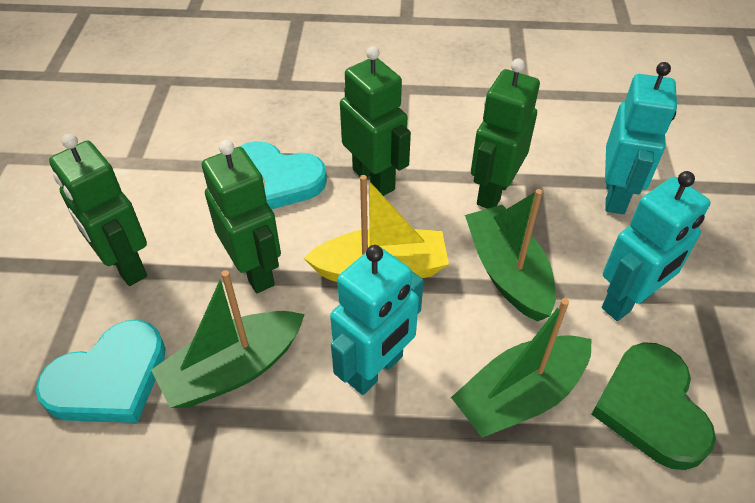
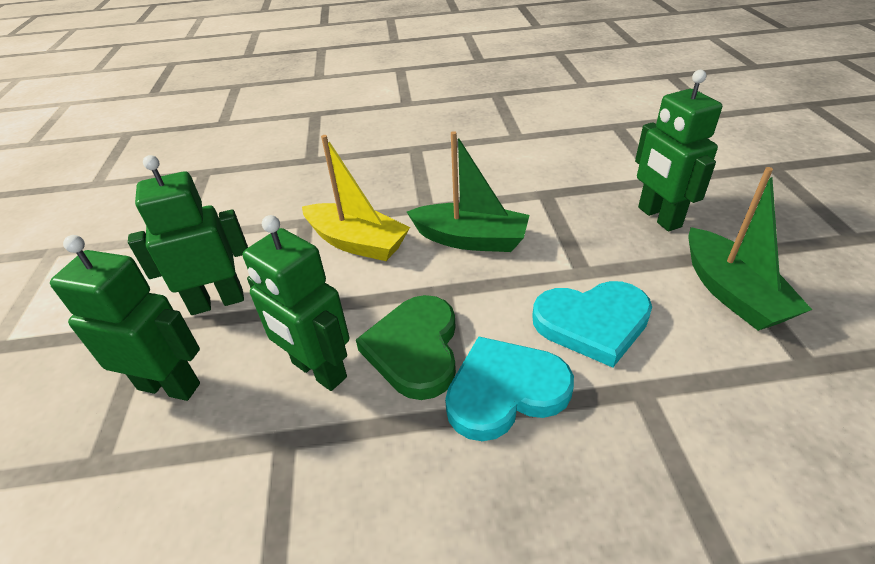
green boat: [151,270,305,408] [451,298,592,438] [465,189,556,322] = 3 -> [407,131,530,252] [688,167,812,331] = 2
turquoise robot: [330,245,424,395] [602,171,710,321] [605,62,677,214] = 3 -> none = 0

